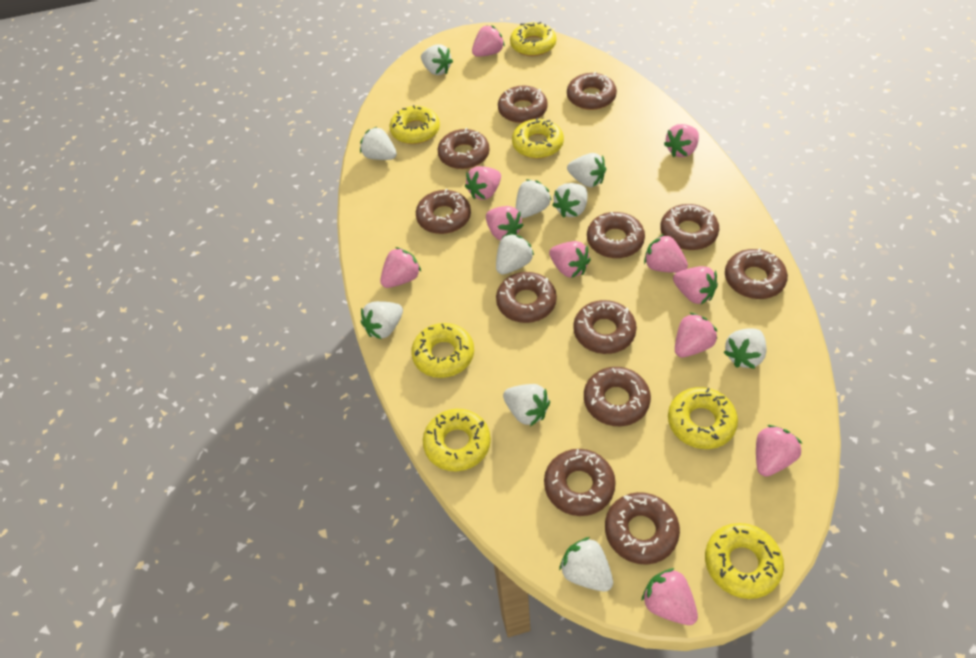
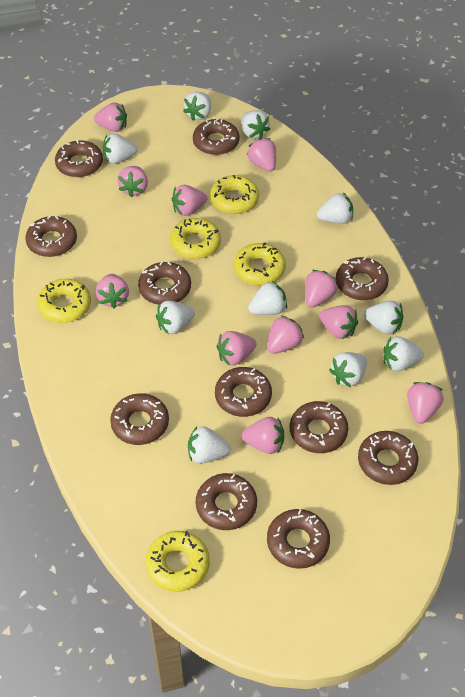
brown donut: [416,189,471,234] [438,128,490,169] [496,272,557,323] [498,85,548,123] [544,449,616,516] [567,72,617,110] [573,300,637,354] [584,367,651,426] [587,212,645,258] [605,492,680,564] [660,204,719,250] [725,248,788,299] = 12 -> [25,215,77,257] [55,140,103,177] [110,393,169,445] [138,262,191,305] [193,118,240,155] [196,473,257,530] [215,367,272,417] [267,509,330,569] [290,401,348,453] [336,257,389,300] [358,431,418,485] = 11
yellow donut: [389,105,440,144] [411,323,474,378] [423,409,491,471] [510,22,556,56] [512,117,564,159] [668,387,738,449] [705,523,784,599] = 7 -> [37,279,91,323] [146,531,210,592] [170,218,221,259] [210,175,259,214] [234,243,286,285] = 5

